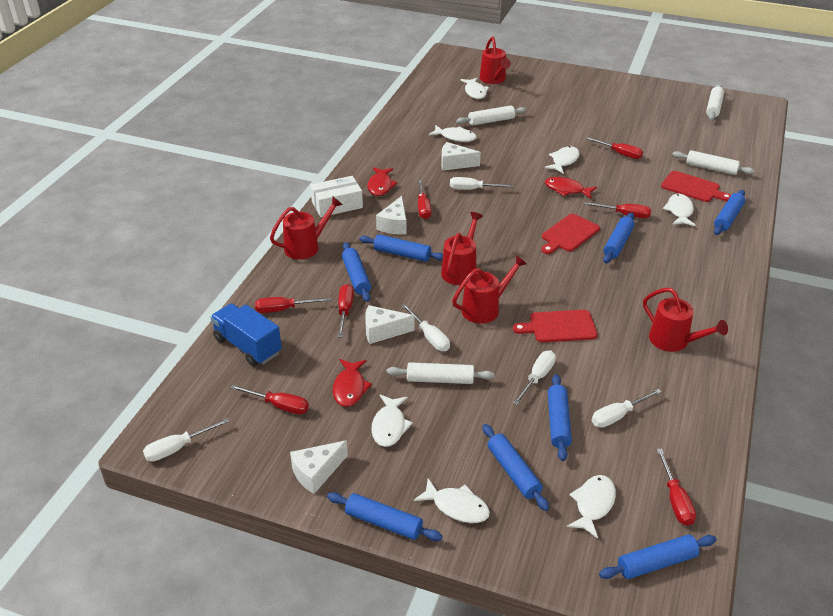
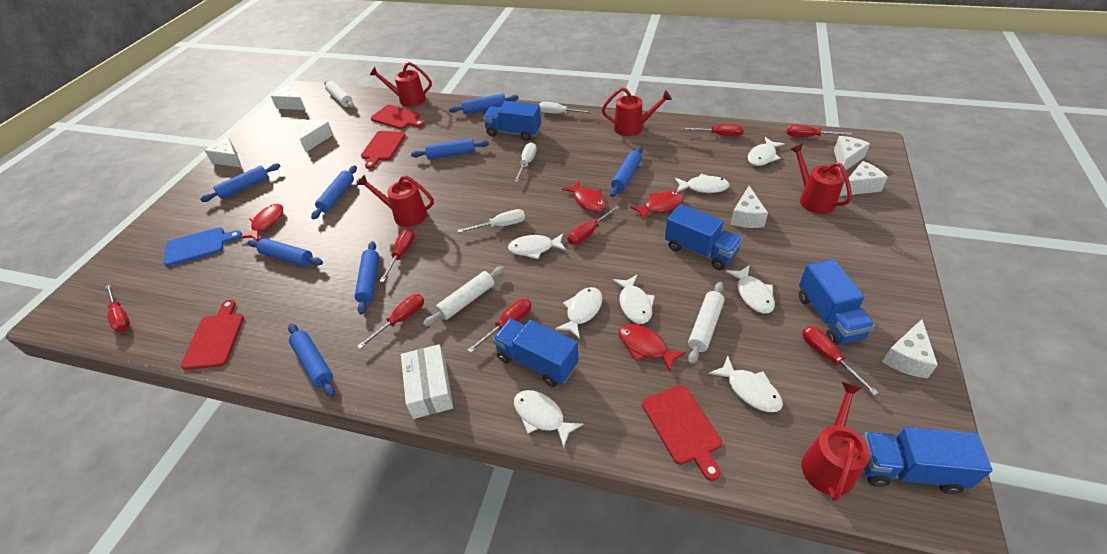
blue cutting board: none = 0 -> [164,227,242,266] = 1
blue truck: [210,303,282,366] = 1 -> [483,101,541,141] [493,319,579,387] [665,204,743,270] [799,259,875,345] [862,427,992,494] = 5
red cutting board: [513,310,598,343] [541,214,600,254] [661,171,731,202] = 3 -> [181,300,244,370] [361,131,406,169] [371,105,424,129] [642,385,722,481] = 4
red fish: [333,359,372,407] [367,167,398,196] [545,177,597,199] = 3 -> [239,204,283,242] [562,181,606,212] [619,324,686,372] [630,191,684,220] = 4
red screwdriver: [230,385,309,414] [255,297,331,313] [337,284,354,337] [417,179,431,219] [584,202,651,218] [585,137,643,159] [656,448,696,526] = 7 -> [105,284,130,332] [357,294,424,349] [380,229,415,282] [467,299,532,353] [568,206,620,245] [682,124,744,136] [786,124,852,137] [802,326,879,396] = 8
white cheese: [290,440,348,494] [365,305,415,344] [376,196,406,234] [441,142,481,171] = 4 -> [205,138,242,167] [271,86,306,110] [300,120,333,152] [730,186,768,228] [834,136,870,170] [840,161,888,196] [882,319,938,379] = 7
white fish: [371,394,413,447] [414,478,490,523] [429,125,477,142] [461,78,489,99] [544,146,580,174] [567,475,616,539] [663,194,696,226] = 7 -> [508,234,566,259] [514,390,584,448] [555,287,603,339] [612,275,655,324] [675,174,730,193] [709,356,783,412] [726,265,775,313] [748,137,785,166] = 8
white rolling pin: [387,362,495,384] [456,105,527,126] [672,150,755,175] [706,85,724,120] = 4 -> [324,80,354,108] [423,266,505,327] [688,282,724,364] = 3
white screwdriver: [143,418,229,462] [401,304,450,351] [450,177,514,190] [513,351,556,405] [592,389,662,428] = 5 -> [457,209,525,233] [514,142,537,182] [539,102,593,113] = 3

